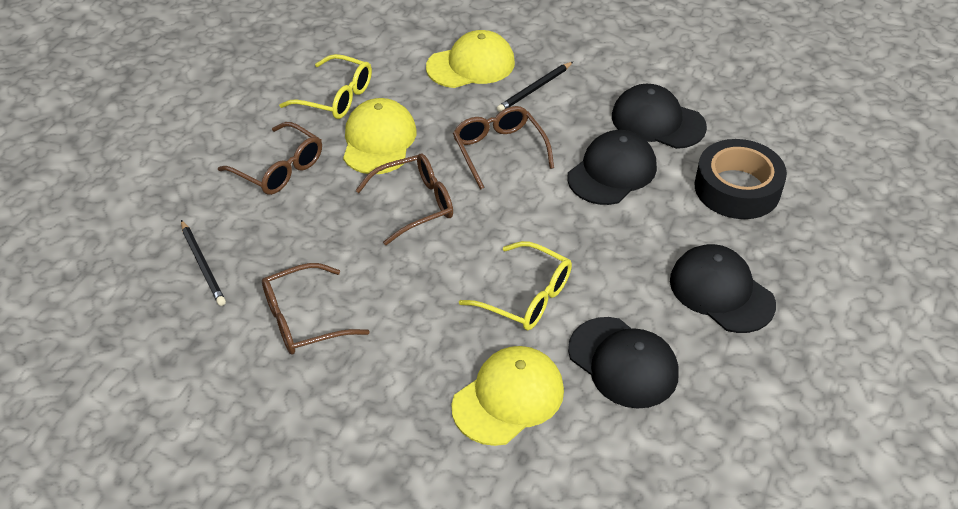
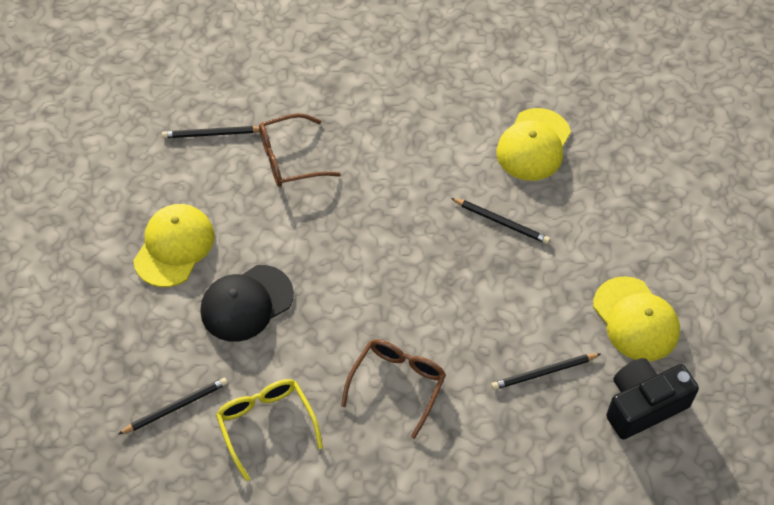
black camera: none = 0 -> [606,358,699,440] = 1
black cap: [567,130,657,205] [568,317,679,409] [612,84,707,149] [670,244,776,333] = 4 -> [201,265,294,342] = 1
black pencil: [181,220,226,306] [497,62,573,112] = 2 -> [119,378,228,434] [162,126,267,138] [451,198,550,244] [491,353,601,390] = 4
black tape: [695,139,787,219] = 1 -> none = 0
brown glasses: [218,122,322,195] [262,263,370,354] [355,154,453,245] [453,106,554,190] = 4 -> [259,113,341,187] [341,339,446,439] = 2
yellow glasses: [279,54,372,119] [459,241,572,330] = 2 -> [216,379,323,481] = 1

